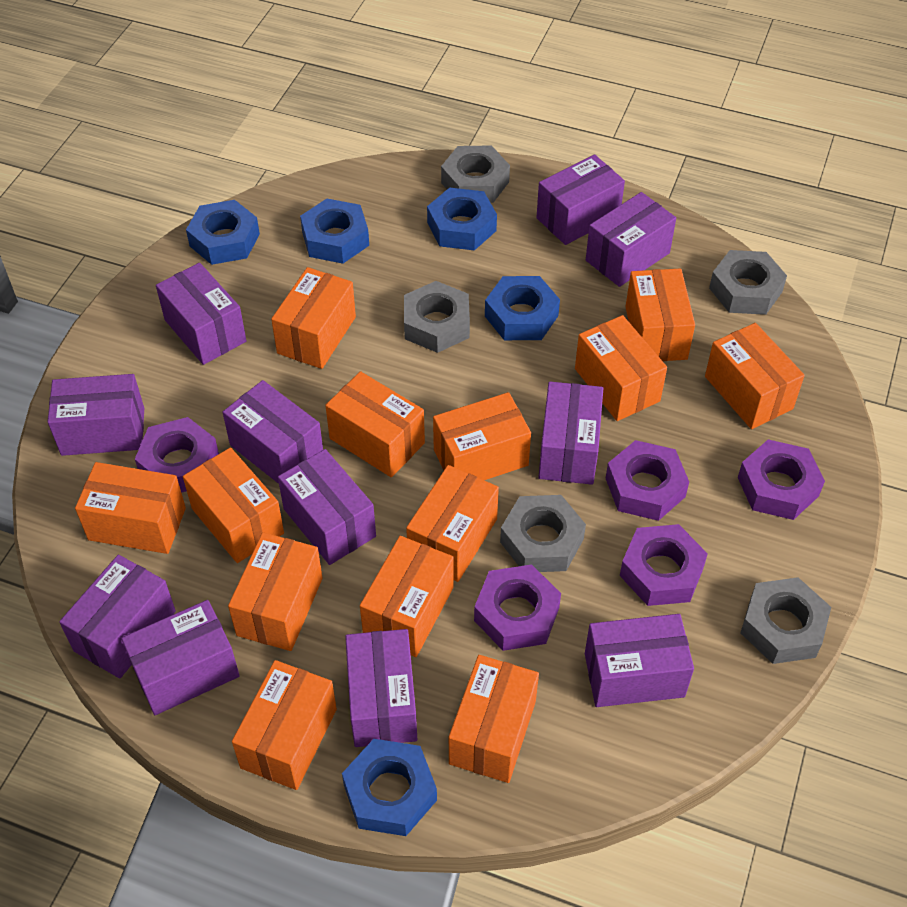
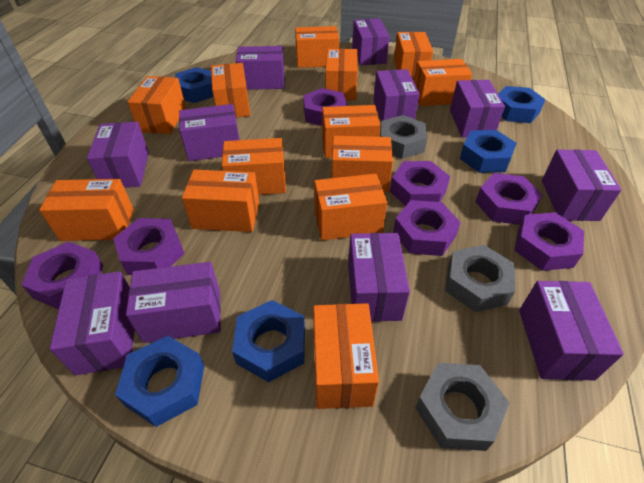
grey nut: [404,281,470,353] [441,145,510,203] [500,495,586,572] [709,250,787,315] [741,577,831,664] = 5 -> [380,115,427,159] [415,363,510,451] [445,245,515,312] = 3
purple nut: [135,417,219,493] [474,564,561,651] [606,440,689,521] [620,524,708,606] [738,439,825,520] = 5 -> [22,241,103,310] [113,218,184,275] [303,88,347,126] [390,161,450,206] [393,200,461,256] [475,173,543,225] [514,212,584,271] = 7

